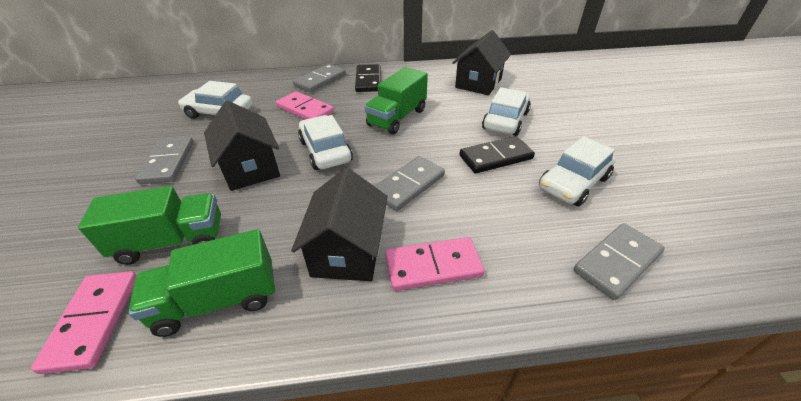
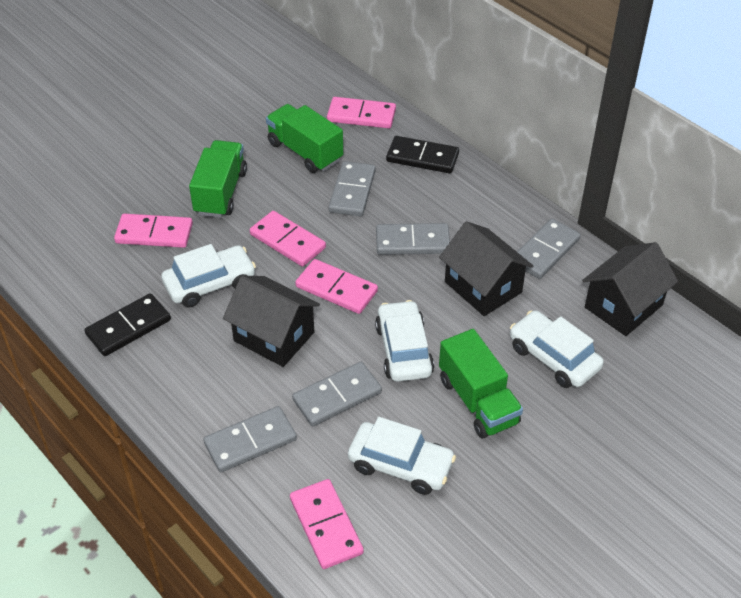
grey domino: [135,136,193,184] [293,64,346,93] [375,156,445,211] [574,223,665,300] = 4 -> [203,406,297,472] [292,362,382,426] [329,161,376,216] [376,223,450,255] [517,219,581,279] = 5
pink domino: [31,271,136,374] [276,91,334,120] [385,237,484,291] = 3 -> [114,214,193,248] [250,211,326,267] [290,479,364,569] [295,259,378,314] [327,97,396,128] = 5

